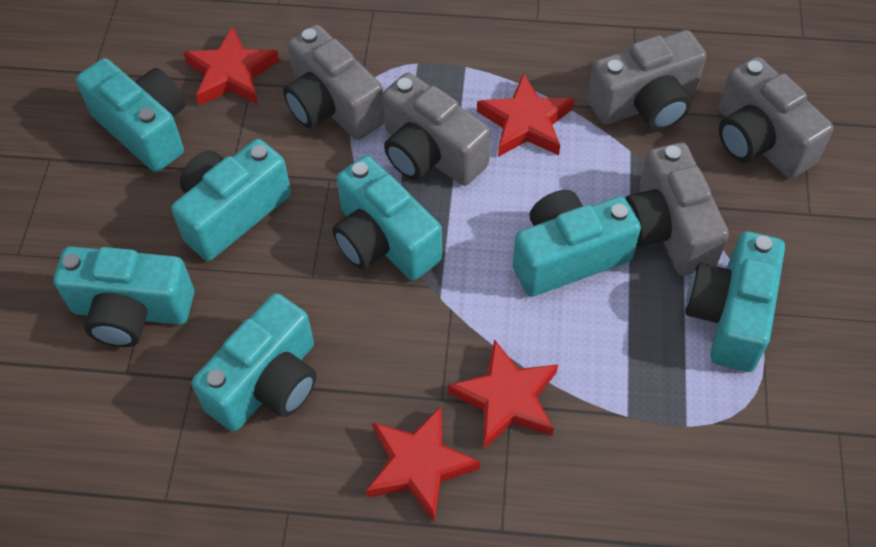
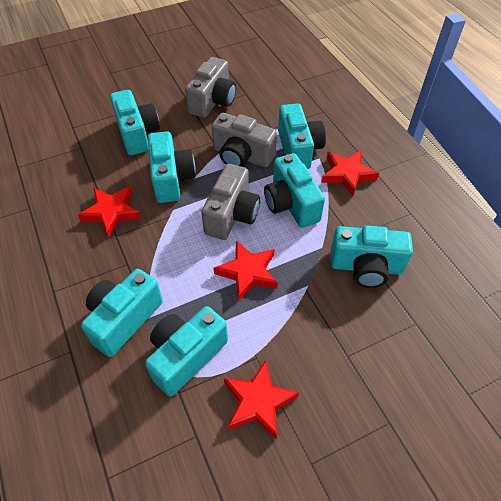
grey camera: [283,24,384,140] [382,73,491,186] [588,30,706,131] [625,143,729,276] [719,56,834,178] = 5 -> [185,57,236,118] [201,164,260,240] [212,113,277,167] = 3

